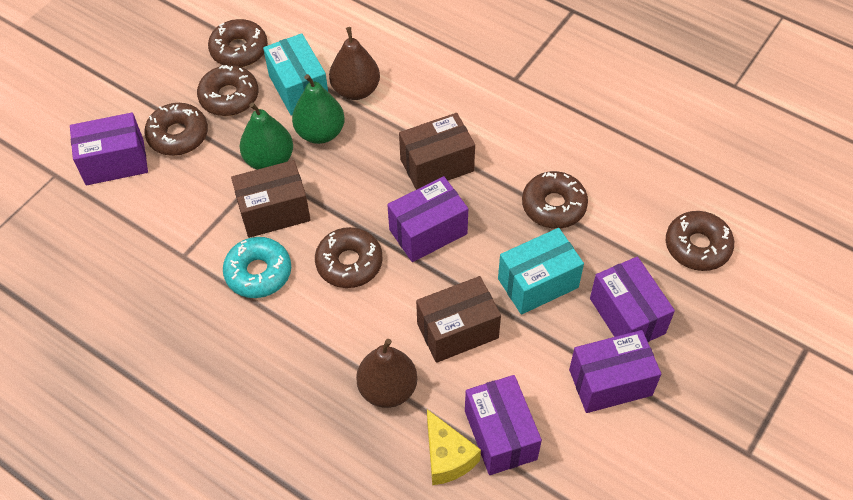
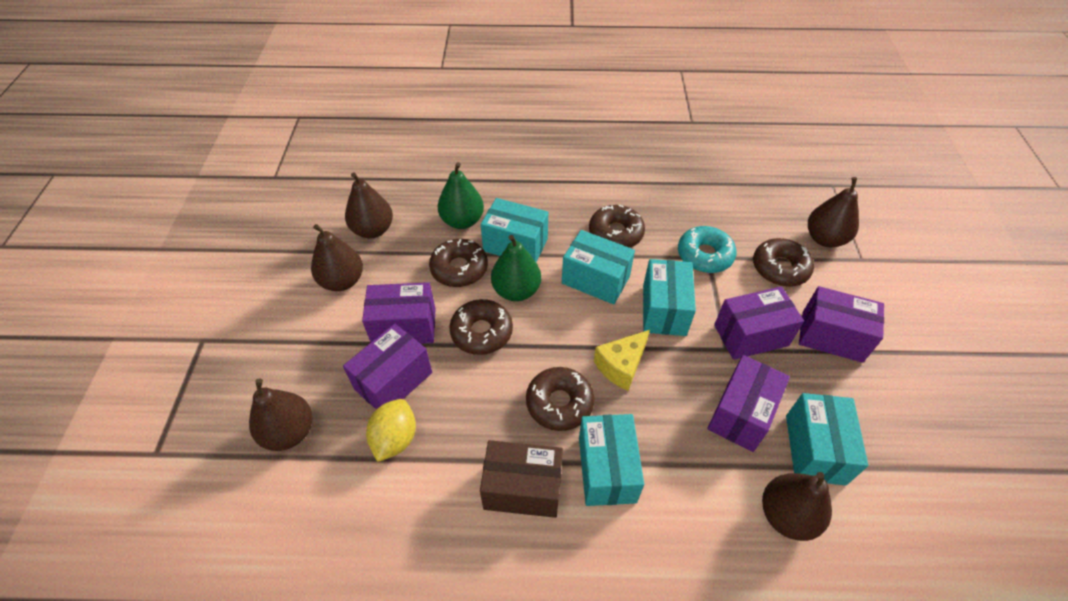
brown box: [231,160,311,238] [399,113,475,190] [416,276,501,363] = 3 -> [480,440,563,518] = 1
brown donut: [144,103,208,156] [197,65,258,116] [208,19,268,67] [315,227,383,288] [522,171,588,229] [666,211,734,271] = 6 -> [429,239,488,287] [449,299,513,355] [526,367,594,431] [589,205,645,248] [753,238,814,287] = 5
brown pear: [329,27,380,100] [356,339,417,408] = 2 -> [249,379,313,451] [311,224,363,291] [345,172,393,238] [762,472,832,541] [808,177,859,247] = 5
turquoise box: [263,33,328,116] [498,228,584,315] = 2 -> [481,198,548,262] [562,230,635,304] [579,414,644,506] [643,259,696,336] [786,393,868,485] = 5
yellow lemon: none = 0 -> [366,399,416,462] = 1

